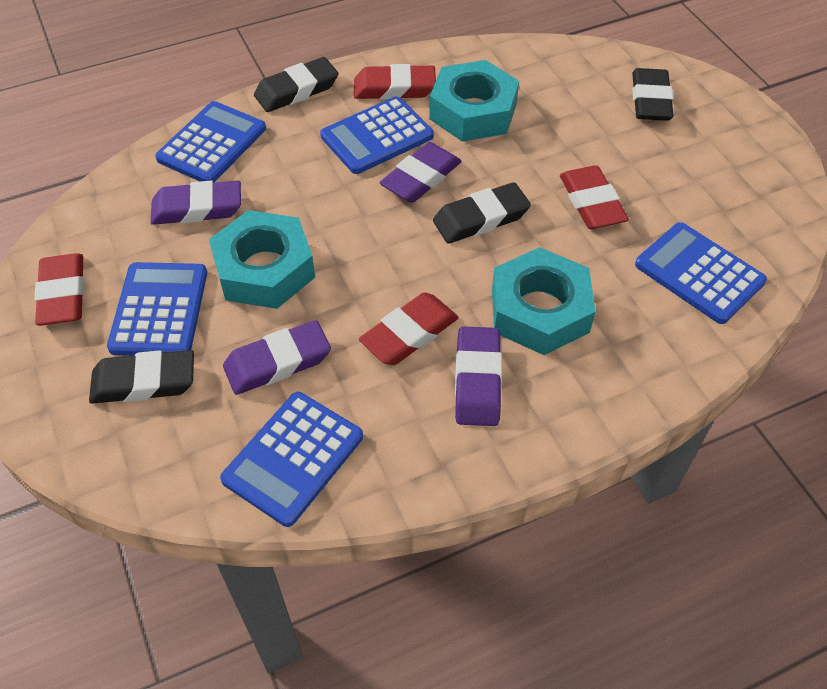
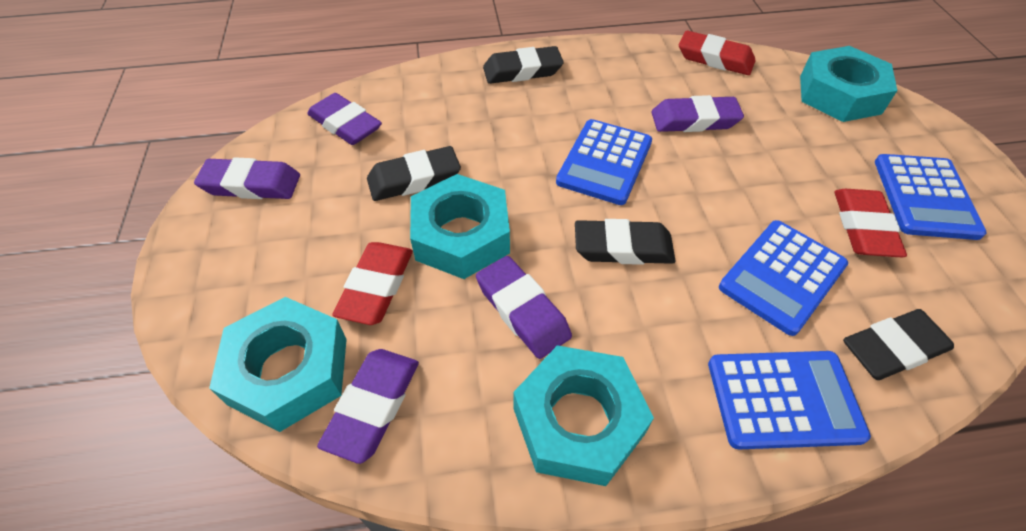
blue calculator: [107,262,207,356] [155,101,266,183] [220,392,363,527] [320,96,434,174] [635,222,767,324] = 5 -> [556,119,652,205] [708,351,871,449] [719,220,848,336] [875,154,987,240] = 4
purple eraser: [151,180,241,225] [223,320,331,395] [380,142,461,203] [455,326,502,426] = 4 -> [194,157,300,199] [307,93,382,145] [317,349,419,464] [476,256,572,359] [651,95,744,132] = 5
red eraser: [34,253,85,326] [354,64,436,100] [359,292,459,365] [560,165,629,229] = 4 -> [332,242,413,325] [679,31,756,75] [834,189,907,257] = 3
turquoise nut: [209,210,315,309] [429,60,519,142] [492,247,596,355] = 3 -> [209,297,347,432] [410,174,510,279] [514,345,654,486] [800,46,898,122] = 4

